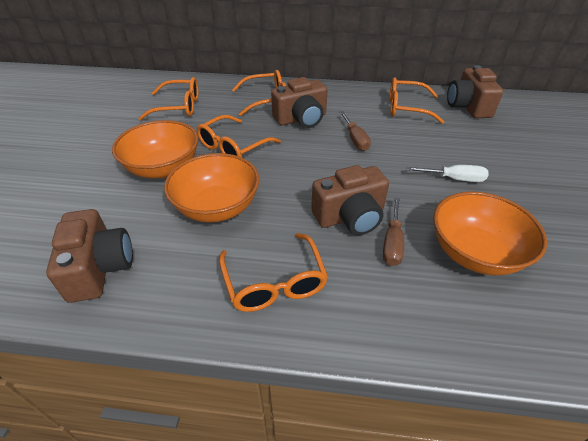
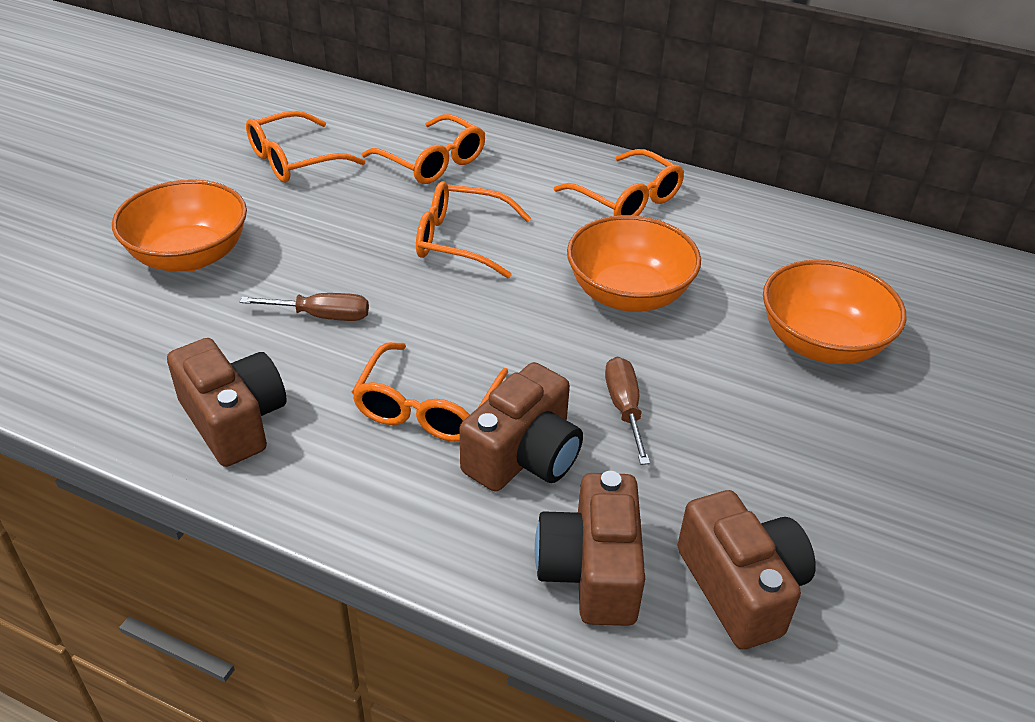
white screwdriver: [406,165,488,182] = 1 -> none = 0

